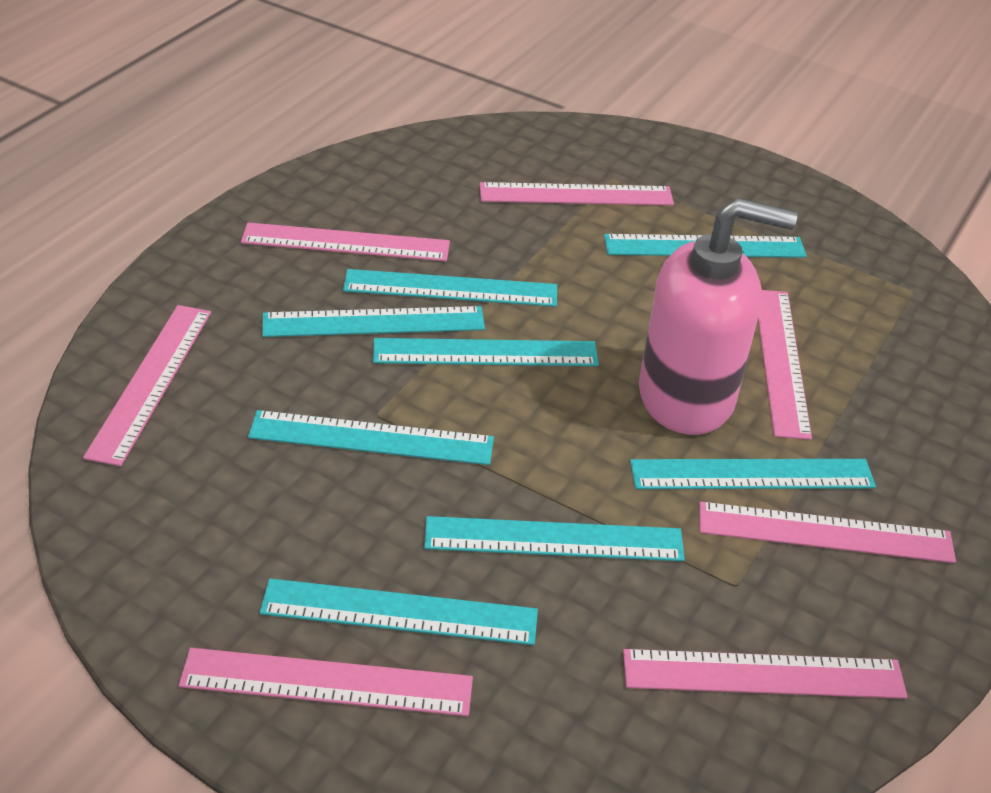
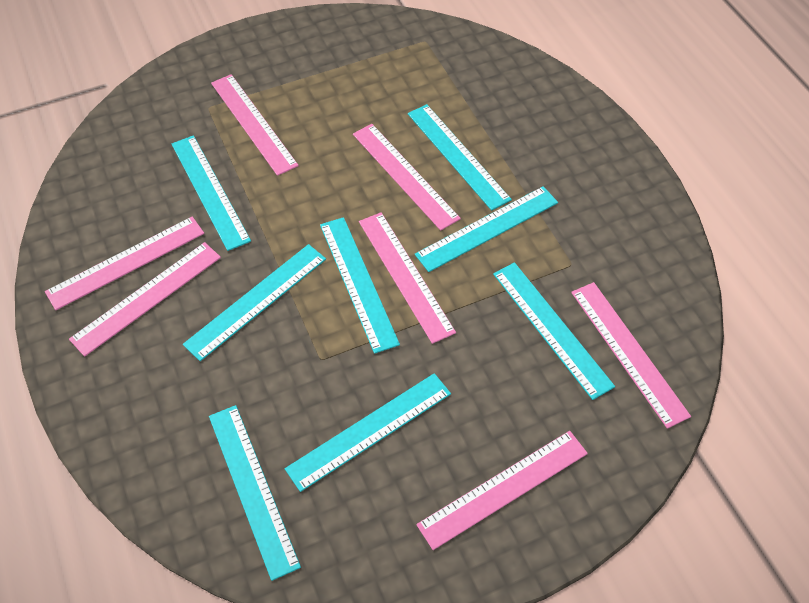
pink soap dispenser: [639,198,797,435] = 1 -> none = 0

